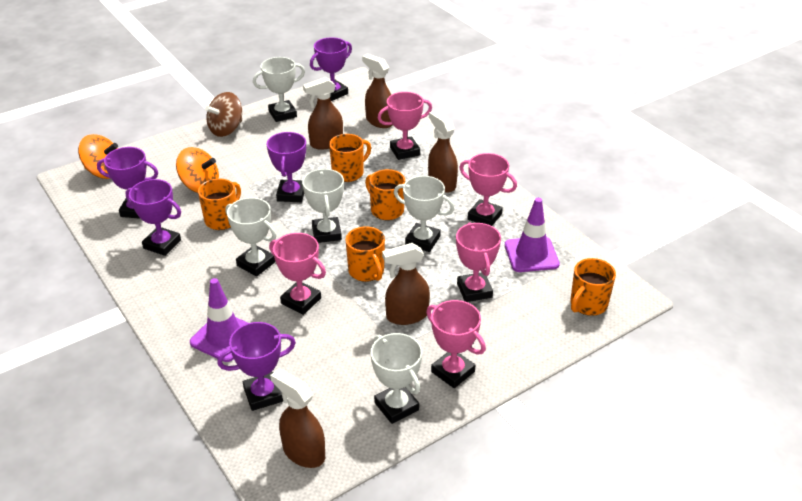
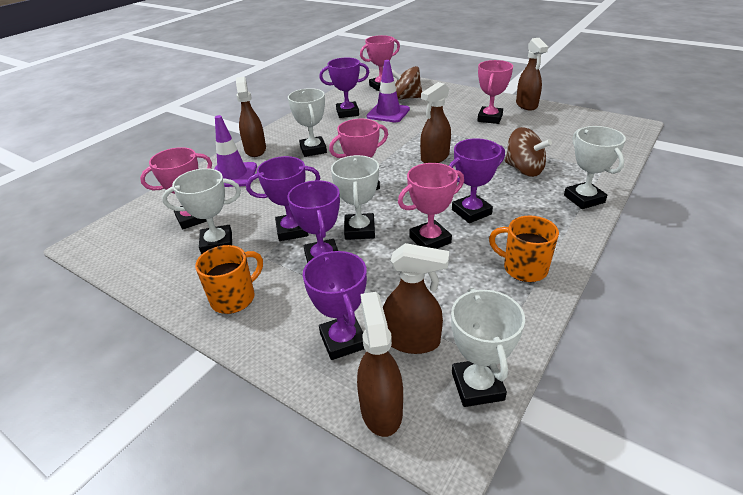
brown spinning top: [205,92,242,137] = 1 -> [391,66,422,100] [505,127,552,177] = 2
orange mug: [198,179,241,230] [329,134,371,182] [345,226,385,282] [365,169,405,220] [570,258,616,316] = 5 -> [195,245,263,314] [489,216,559,282] = 2
orange spinning top: [78,134,118,179] [176,147,219,193] = 2 -> none = 0

